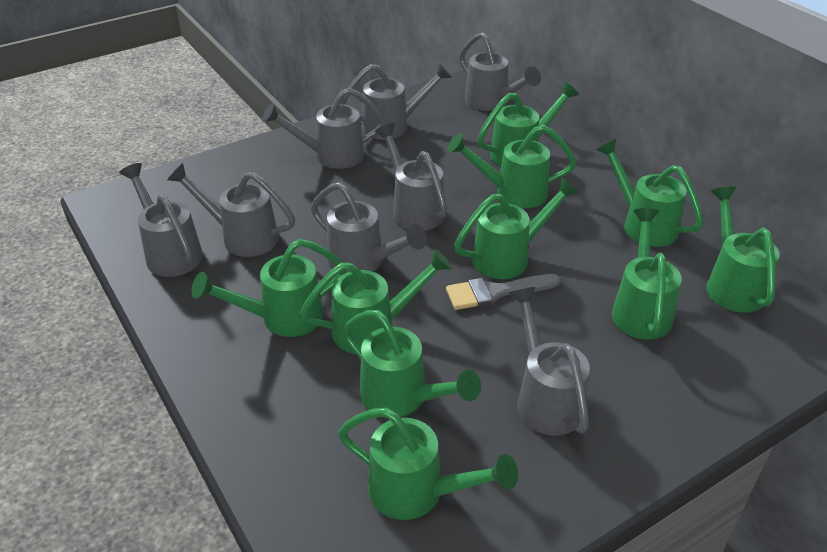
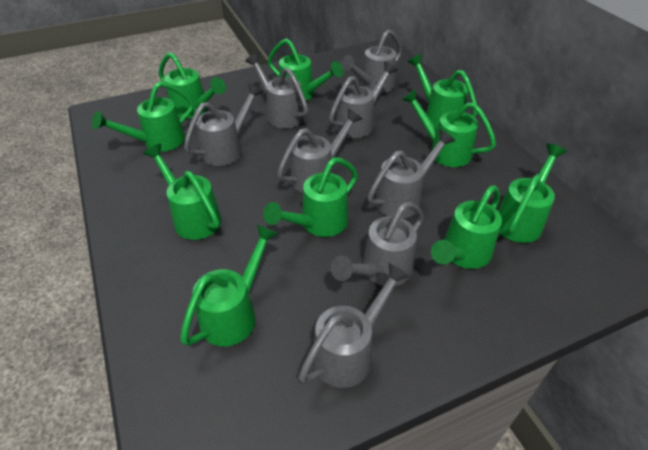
grey brush: [446,274,561,310] = 1 -> none = 0

